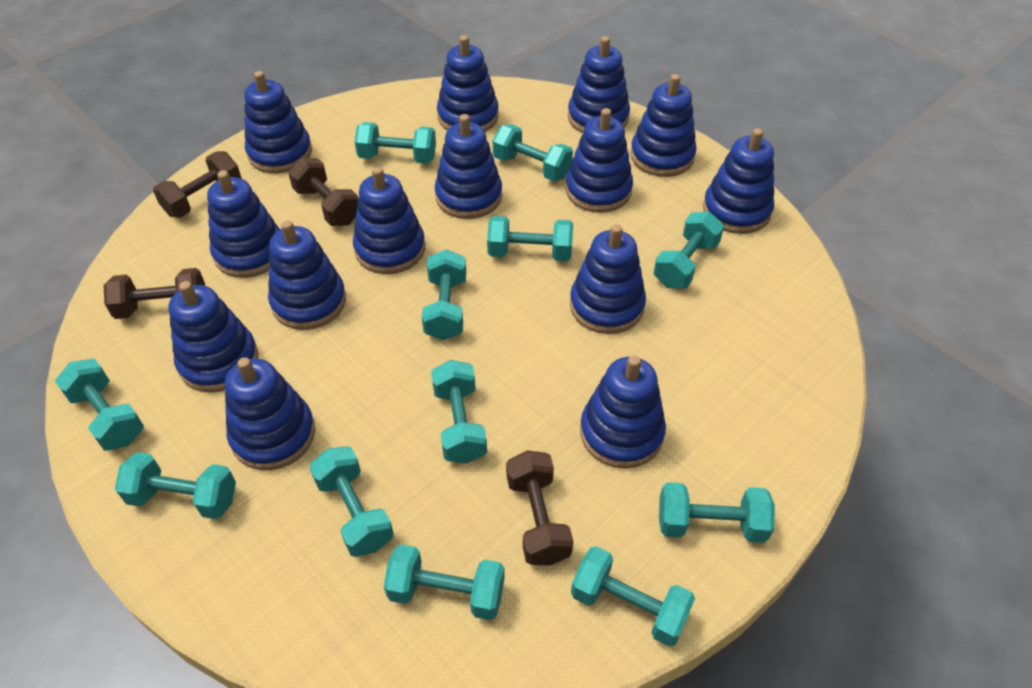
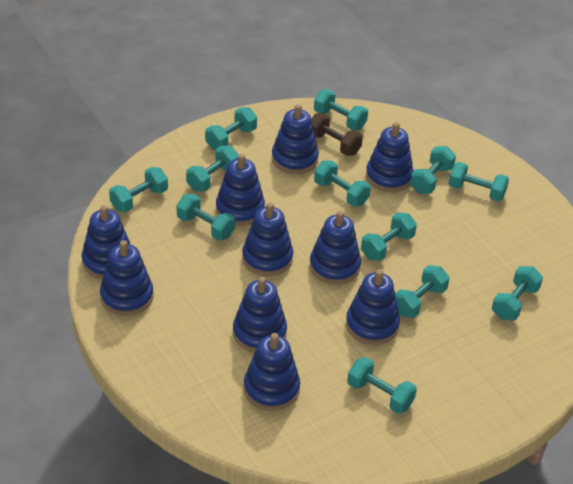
blue stacking toy: [168,281,258,393] [207,170,280,278] [225,357,315,470] [244,71,312,173] [268,220,346,330] [353,167,425,274] [435,114,502,219] [437,35,499,132] [565,108,633,213] [568,36,630,133] [570,224,646,334] [580,355,666,469] [630,74,697,177] [703,128,774,234] = 14 -> [82,205,131,279] [100,240,153,316] [216,154,265,226] [233,277,287,353] [242,203,293,276] [244,333,300,411] [272,104,319,174] [310,211,361,285] [346,269,400,345] [366,122,414,192] = 10
brown dumbbell: [104,268,205,319] [153,151,241,218] [288,158,358,226] [506,450,573,566] = 4 -> [311,113,363,156] = 1

